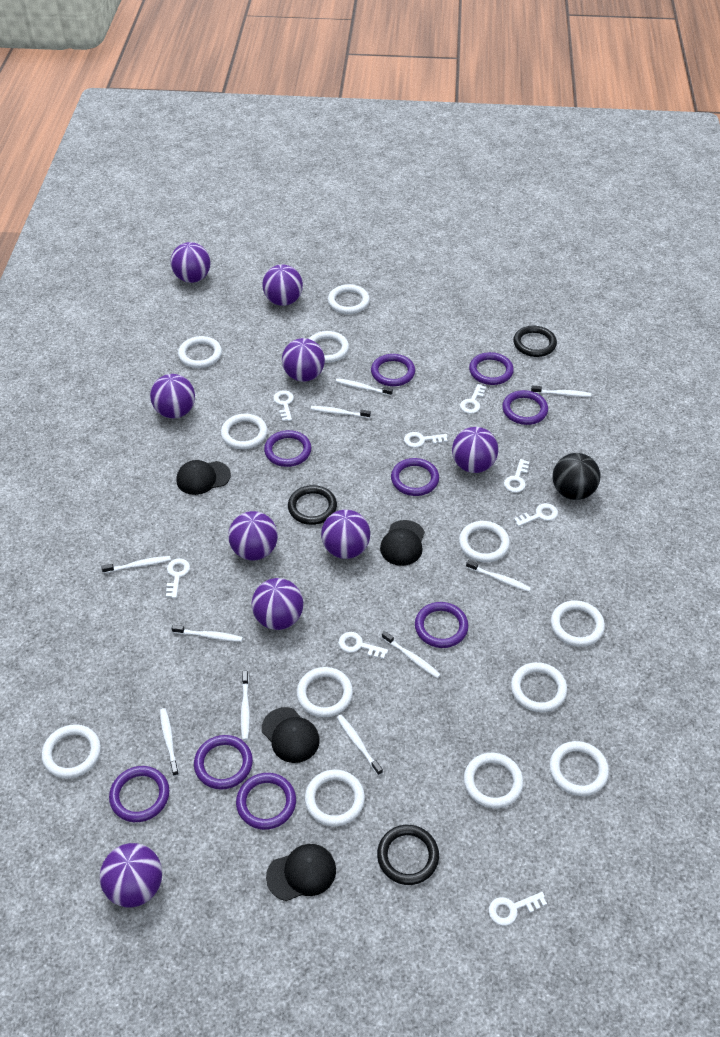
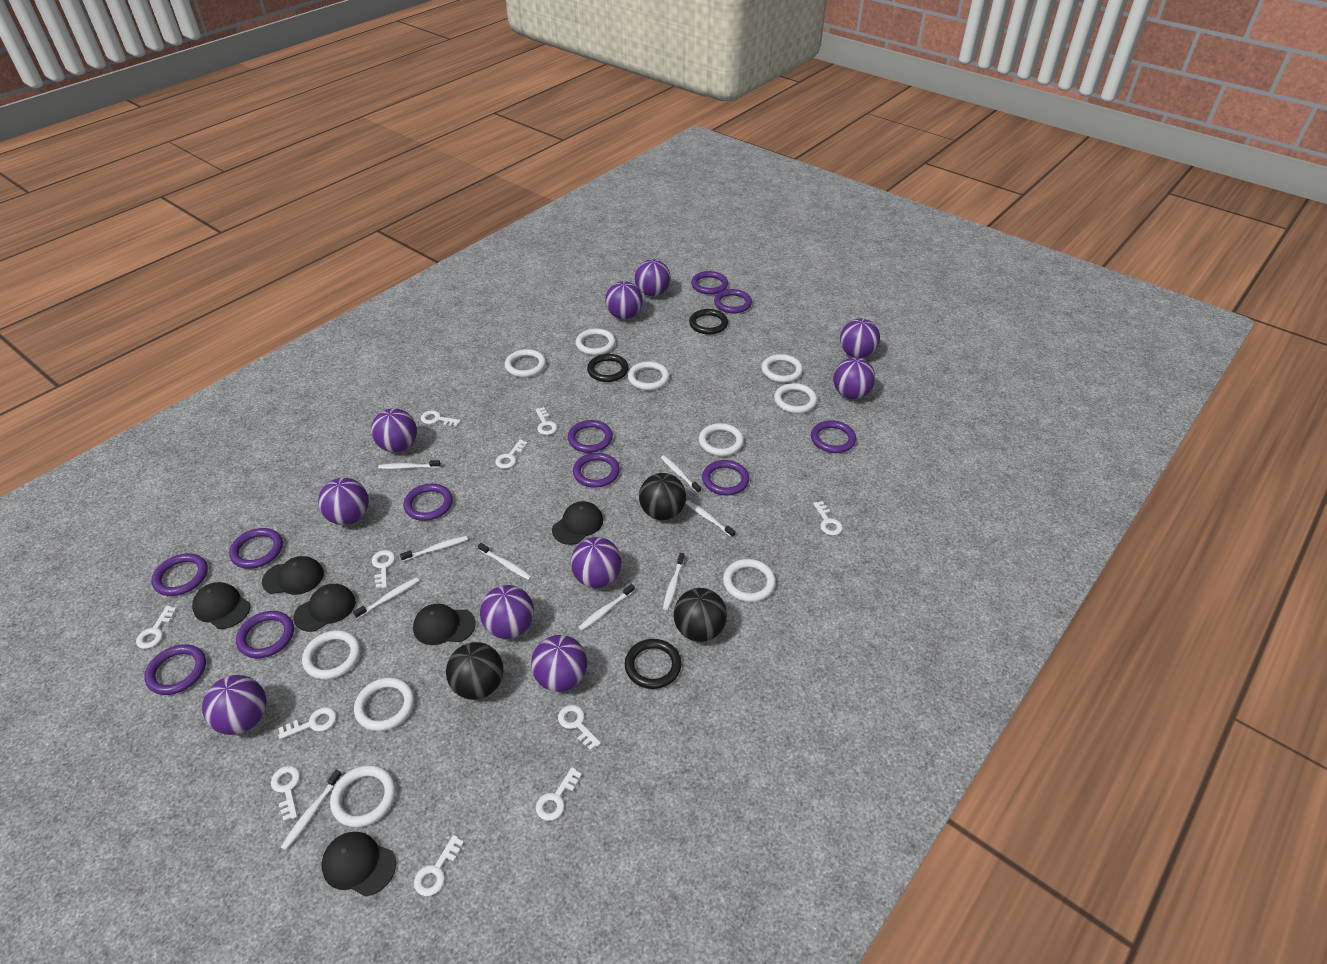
black ball: [553,453,600,500] = 1 -> [446,642,503,700] [639,473,686,520] [673,588,727,642] = 3
black cap: [176,460,231,495] [262,707,320,763] [266,844,336,901] [380,520,425,566] = 4 -> [192,582,250,629] [262,556,324,595] [294,584,356,632] [322,832,396,897] [413,604,476,645] [552,501,603,545] = 6
purple ball: [100,843,162,907] [150,374,195,418] [171,242,210,283] [228,511,278,560] [252,578,303,630] [262,265,303,306] [282,338,325,382] [321,510,370,559] [452,427,498,473] = 9 -> [202,675,267,735] [318,478,369,525] [371,408,417,452] [480,585,534,639] [531,635,587,692] [571,537,621,588] [605,281,643,319] [634,259,671,296] [833,357,875,399] [840,318,880,358] = 10
purple ring: [109,766,170,822] [194,735,253,790] [236,773,296,830] [264,430,311,467] [371,354,415,386] [391,458,439,496] [415,602,468,648] [469,352,514,385] [502,390,548,425] = 9 -> [144,644,206,695] [152,553,208,596] [229,528,283,569] [236,611,294,658] [403,484,453,521] [568,420,613,453] [573,453,620,488] [691,271,728,294] [702,460,749,495] [714,289,752,313] [811,420,856,453] = 11
white key: [166,558,190,598] [273,390,294,421] [338,632,388,659] [404,432,448,448] [460,384,486,414] [489,892,547,926] [504,459,529,493] [514,503,558,527] = 8 -> [136,606,177,649] [271,766,300,821] [278,707,336,739] [372,550,395,589] [414,835,464,896] [421,410,461,427] [495,440,528,469] [535,407,557,435] [536,767,582,821] [558,705,601,750] [813,501,843,535] = 11
white ring: [42,724,101,778] [178,336,222,368] [221,414,267,449] [297,667,353,717] [305,770,365,826] [309,331,349,363] [328,284,370,314] [459,521,510,562] [464,753,523,808] [511,662,567,712] [549,741,609,796] [551,600,605,647] = 12 -> [302,630,360,680] [330,765,396,827] [354,677,414,731] [505,349,546,377] [576,328,616,355] [628,361,669,390] [699,423,744,456] [723,559,776,602] [761,354,803,383] [774,383,817,413] = 10
white toothbrush: [101,556,171,573] [160,708,179,776] [172,625,243,642] [241,671,250,740] [311,406,371,418] [336,378,393,396] [337,715,383,776] [382,631,441,678] [466,560,531,592] [531,386,591,397] = 10 -> [281,770,342,850] [353,577,419,619] [378,460,441,469] [400,536,468,561] [478,543,532,580] [579,584,635,631] [661,455,701,493] [663,553,685,611] [685,500,736,538] = 9

